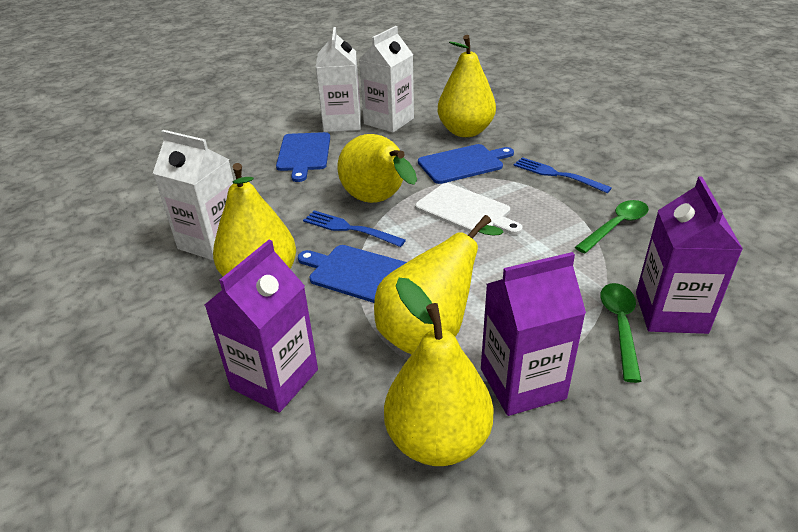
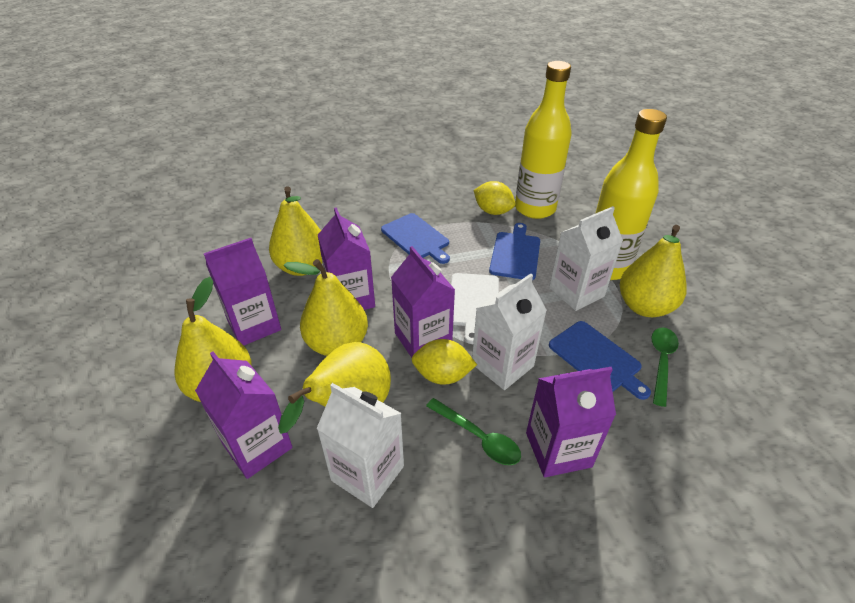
blue fork: [303,210,406,247] [513,157,612,193] = 2 -> none = 0
purple carton: [205,240,318,413] [481,252,586,416] [636,177,743,334] = 3 -> [195,351,293,479] [204,238,281,345] [318,207,375,310] [391,246,455,358] [526,367,616,477] = 5
yellow bottle: none = 0 -> [515,61,572,219] [595,109,667,280] = 2
yellow lemon: none = 0 -> [412,339,477,385] [474,181,515,215] = 2

